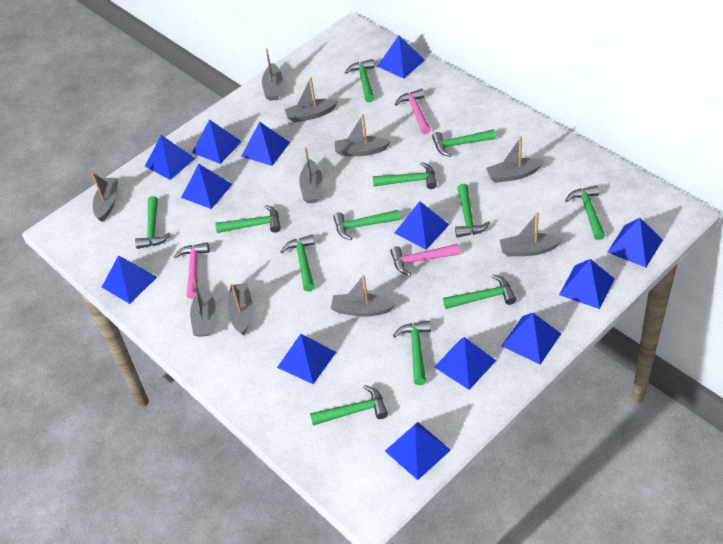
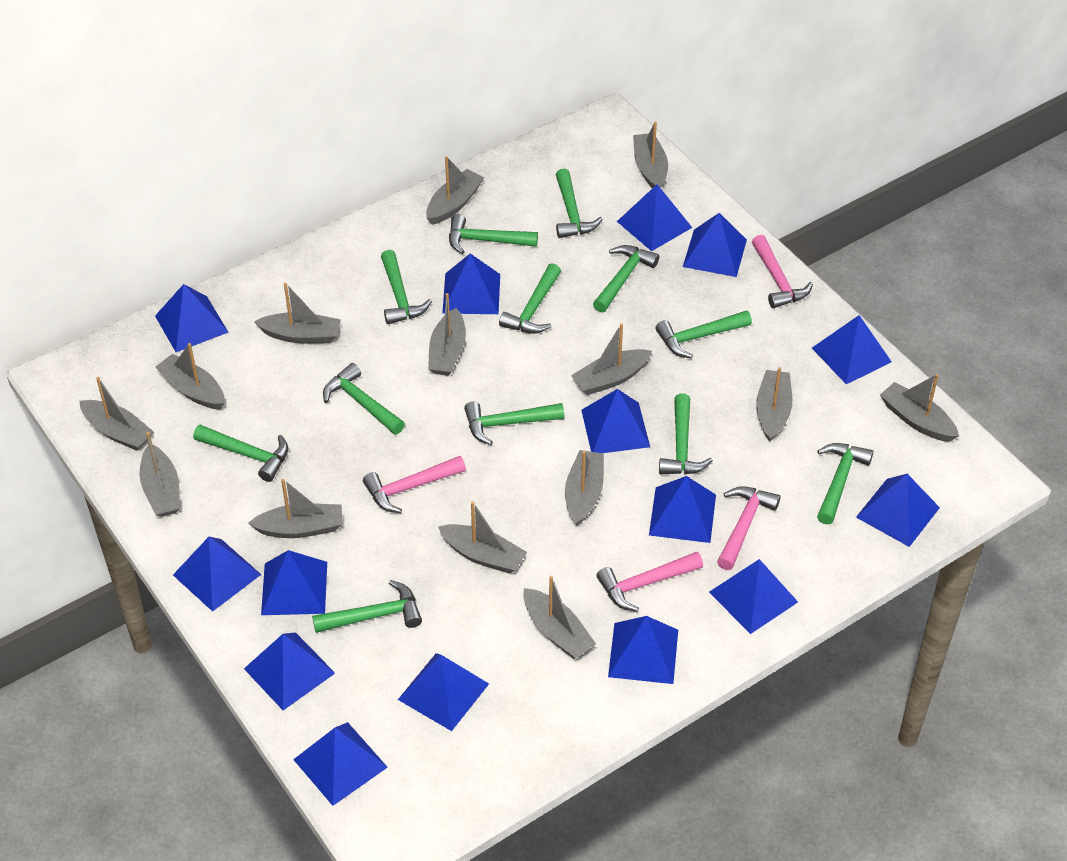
blue pyramid: [102,256,157,304] [145,135,195,180] [181,164,232,209] [192,119,242,164] [241,122,290,166] [277,334,336,384] [377,35,425,79] [385,422,451,480] [394,201,449,250] [434,337,496,390] [502,313,561,365] [559,259,615,309] [607,218,663,268] = 13 -> [155,284,229,352] [173,537,261,612] [244,632,335,710] [261,550,327,615] [293,722,388,806] [398,653,489,731] [443,253,500,314] [581,389,650,453] [608,616,678,684] [617,184,692,251] [649,476,716,543] [683,213,747,277] [709,559,798,634] [812,315,892,384] [856,474,940,547] = 15
grey boat: [91,173,118,222] [190,278,216,337] [227,283,253,335] [262,48,283,101] [285,77,338,122] [299,148,322,203] [331,275,396,317] [335,114,391,156] [486,137,544,183] [500,213,563,256] = 10 -> [79,377,154,451] [139,432,180,517] [155,343,225,410] [249,479,343,538] [254,283,341,343] [426,156,484,225] [428,293,466,376] [438,501,527,574] [523,576,596,659] [565,450,604,526] [571,323,652,395] [633,122,668,188] [756,367,792,442] [880,374,959,442] = 14
pink hammer: [174,242,210,299] [390,244,460,276] [395,89,431,134] = 3 -> [363,456,466,513] [596,552,703,612] [717,486,781,570] [752,235,813,308] = 4

